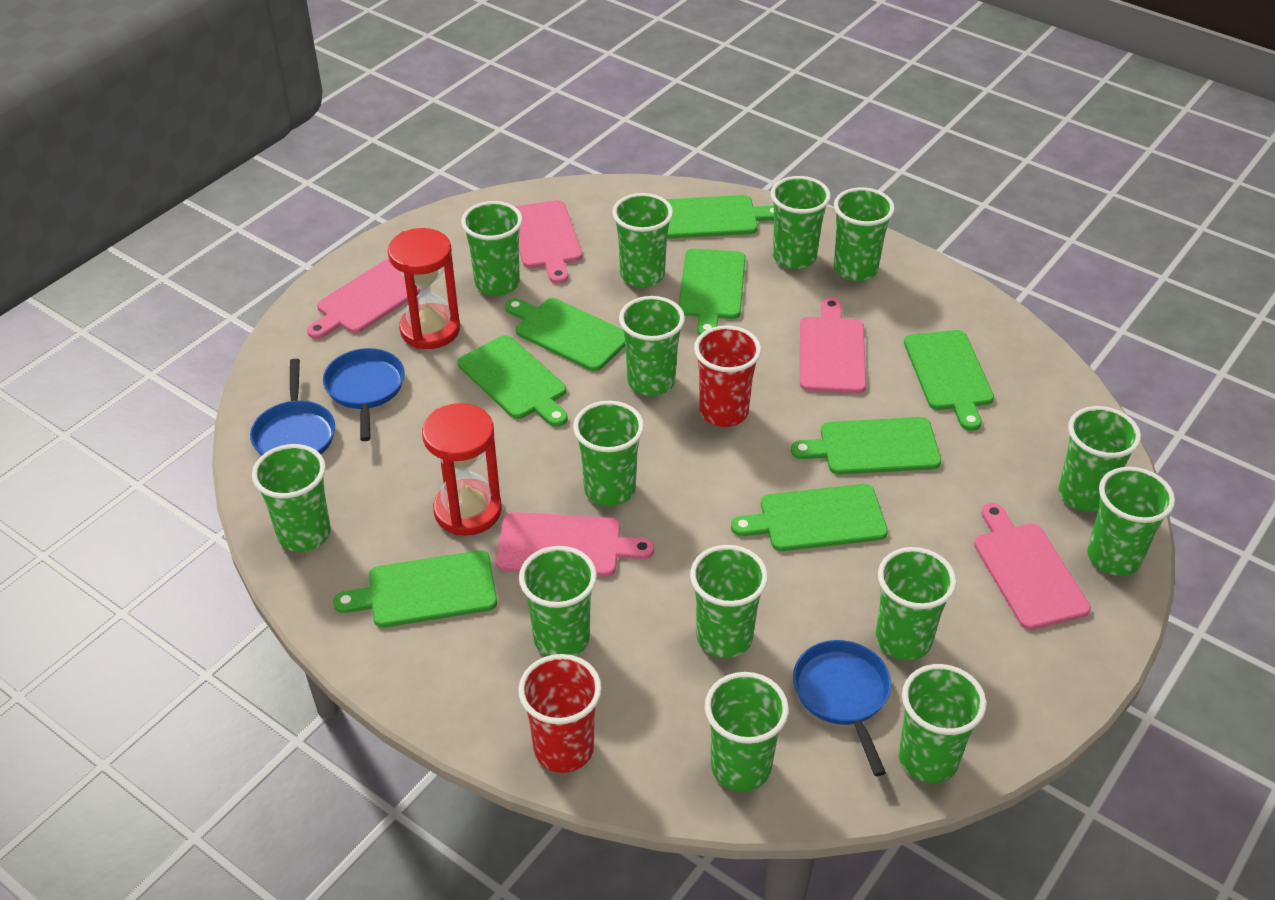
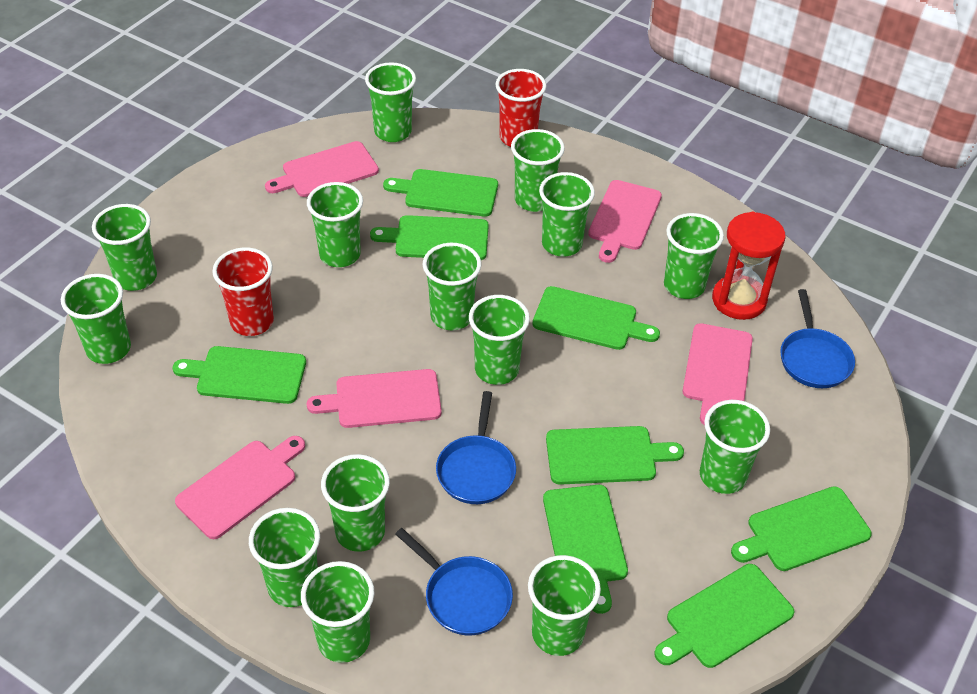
red hourglass: [388,228,460,349] [422,403,502,536] = 2 -> [712,212,786,320] = 1

